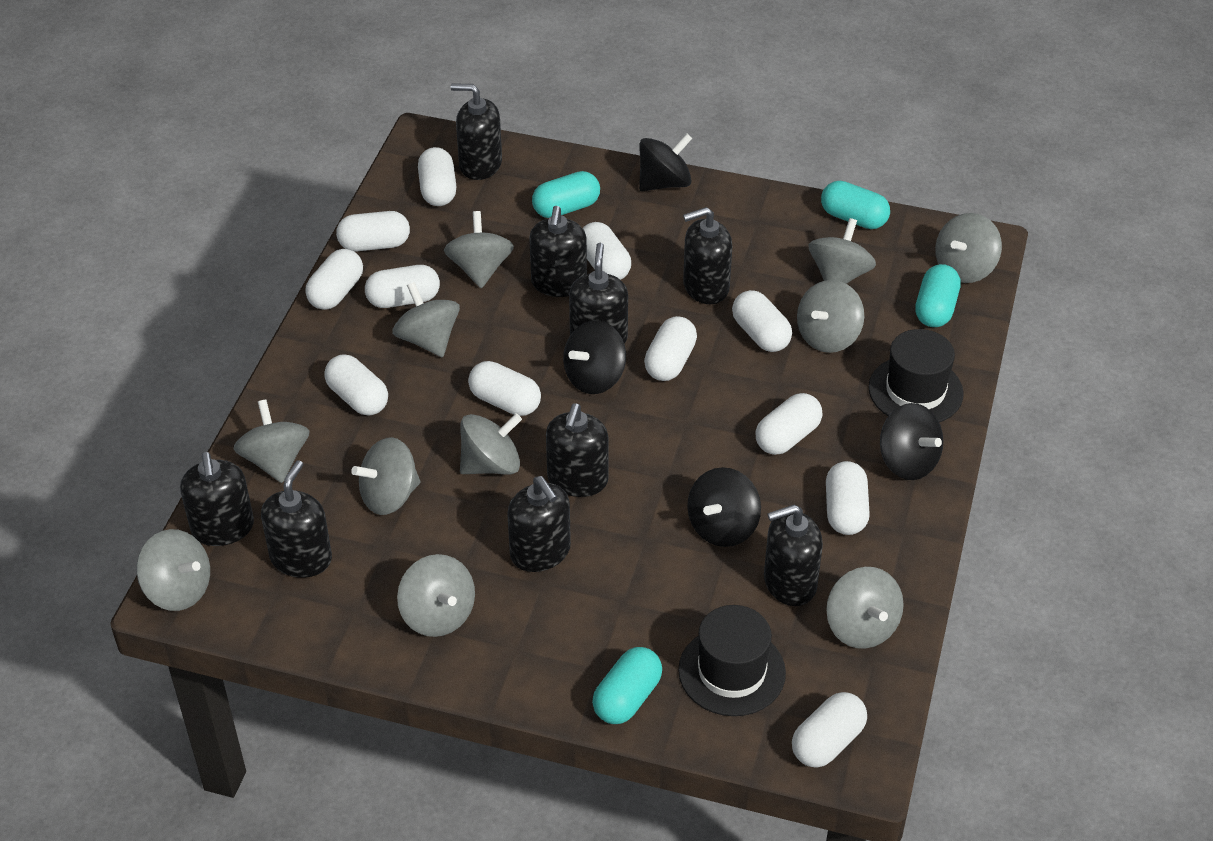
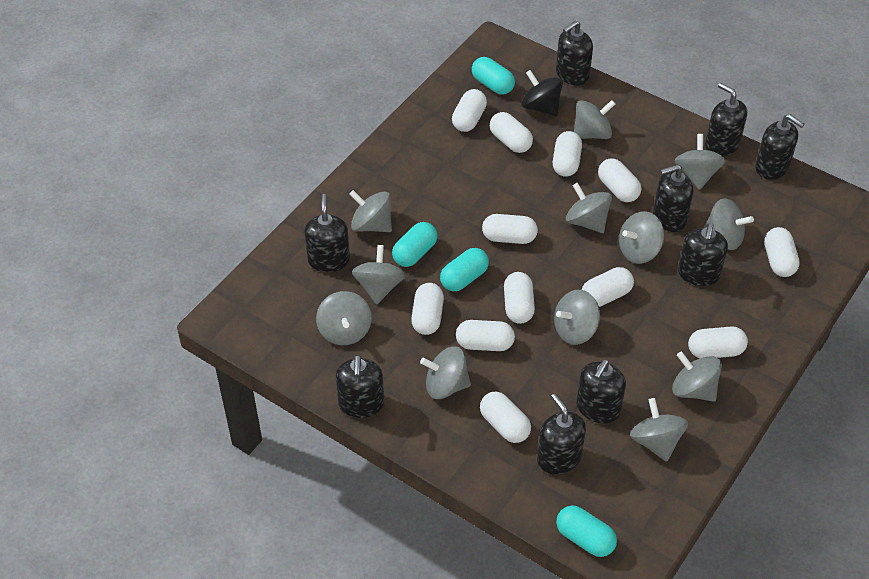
black hat: [678,605,786,716] [868,329,964,422] = 2 -> none = 0
black spinning top: [563,320,626,394] [639,133,692,191] [687,467,761,547] [880,403,943,480] = 4 -> [521,70,563,116] = 1
grey spinning top: [137,529,210,611] [233,399,309,483] [351,437,420,515] [392,282,460,357] [397,554,475,637] [444,211,514,288] [460,413,522,475] [797,280,864,353] [808,218,876,284] [826,567,904,649] [935,213,1002,283] = 11 -> [316,291,372,345] [349,190,392,232] [352,245,406,304] [420,346,471,399] [554,290,600,345] [566,183,612,233] [574,100,615,139] [619,211,664,264] [630,398,688,462] [672,351,722,402] [674,134,726,190] [703,198,754,250] = 12

